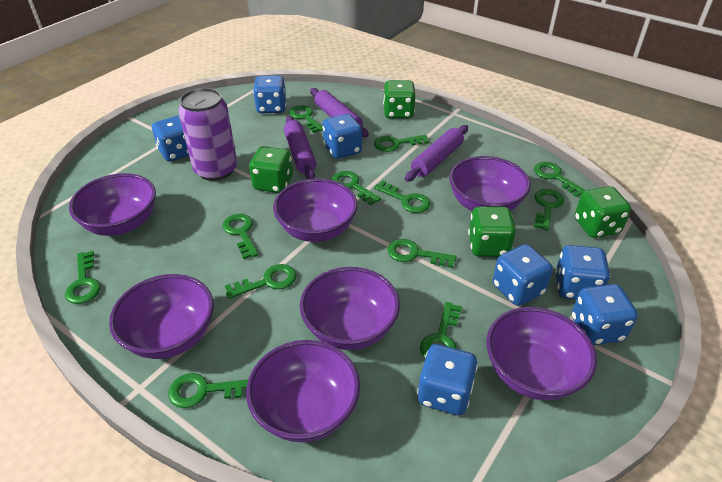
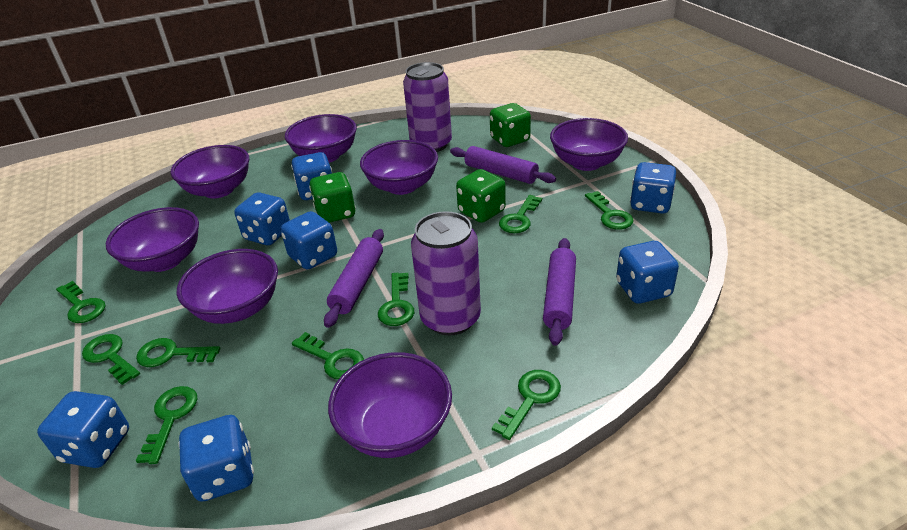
green dice: [249,146,293,193] [383,80,416,118] [468,207,516,257] [575,186,631,238] = 4 -> [309,172,356,223] [456,169,506,223] [490,103,531,147] = 3
green key: [65,251,101,304] [168,373,248,408] [223,214,258,259] [225,264,297,299] [289,105,323,133] [332,171,381,205] [374,135,429,152] [374,180,430,213] [388,239,456,268] [420,302,462,359] [534,162,586,197] [534,189,564,231] = 12 -> [56,281,105,323] [82,334,140,385] [136,338,220,367] [136,386,198,464] [292,332,364,379] [378,273,414,326] [492,370,561,440] [499,195,542,233] [585,191,633,229] = 9
purple can: [178,88,237,181] = 1 -> [403,62,452,152] [411,211,481,336] = 2

